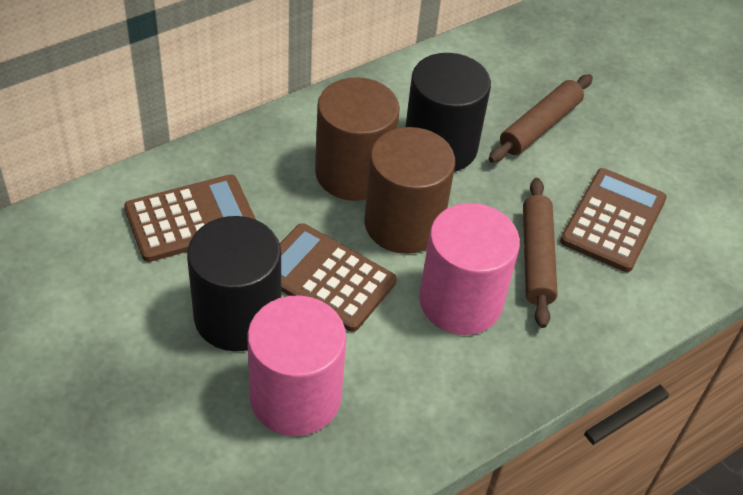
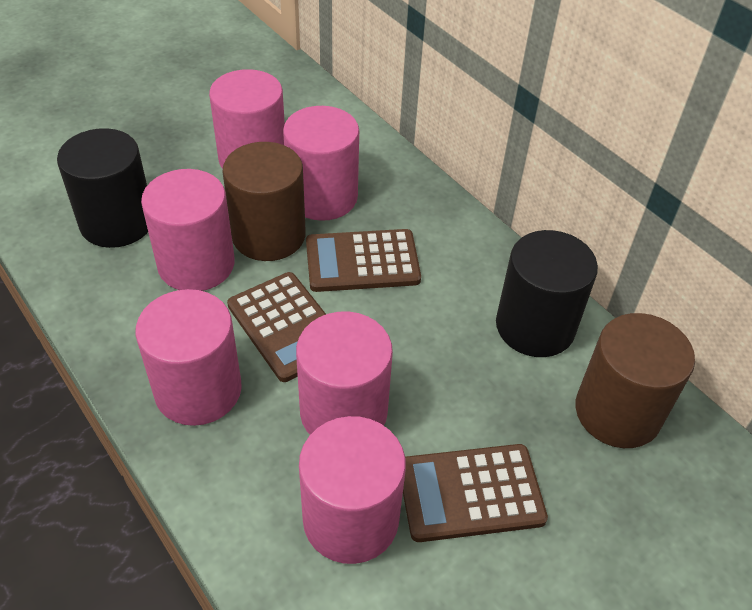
brown rolling pin: [489,74,593,163] [523,178,557,328] = 2 -> none = 0
pink cylinder: [247,296,346,436] [419,203,520,335] = 2 -> [135,289,242,426] [141,169,235,291] [209,69,285,169] [283,106,359,221] [296,311,393,435] [299,416,406,564] = 6

